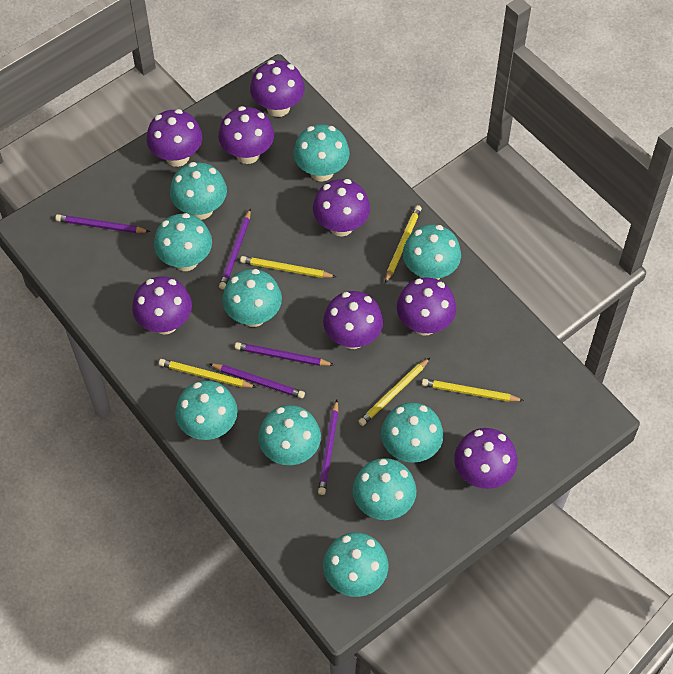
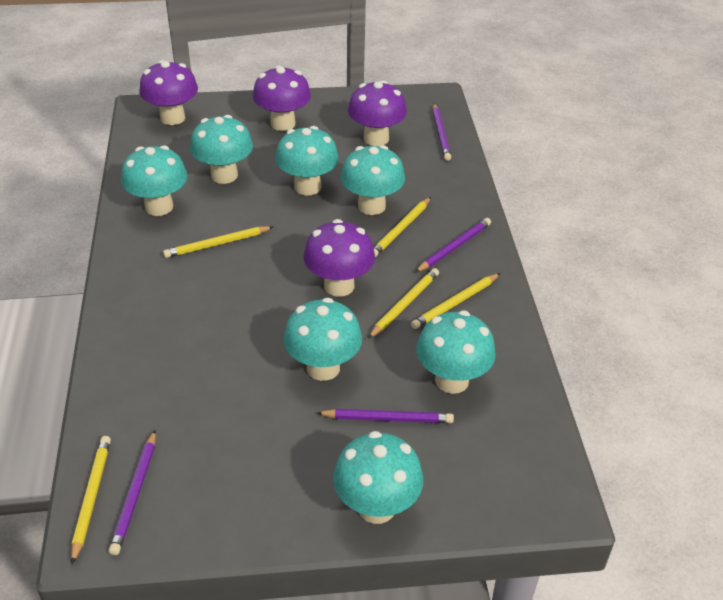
purple mushroom: [132,277,192,335] [147,109,202,167] [218,106,274,164] [250,60,305,117] [313,179,370,236] [323,291,383,349] [397,277,456,335] [454,428,517,489] = 8 -> [140,60,198,125] [253,66,311,131] [304,219,375,297] [348,80,407,146] = 4
purple pencil: [55,214,150,233] [210,363,305,399] [219,208,251,289] [235,342,334,366] [318,400,339,495] = 5 -> [109,430,156,555] [317,409,454,423] [415,218,491,273] [432,104,451,161] = 4
turquoise mushroom: [154,213,212,271] [170,162,227,220] [175,381,238,440] [222,269,282,327] [258,405,321,465] [294,124,350,182] [323,532,388,597] [353,458,417,520] [381,402,444,463] [403,225,461,280] = 10 -> [121,145,187,216] [190,115,253,184] [275,126,339,195] [284,298,362,381] [333,431,423,524] [340,145,405,215] [416,311,496,394] = 7

